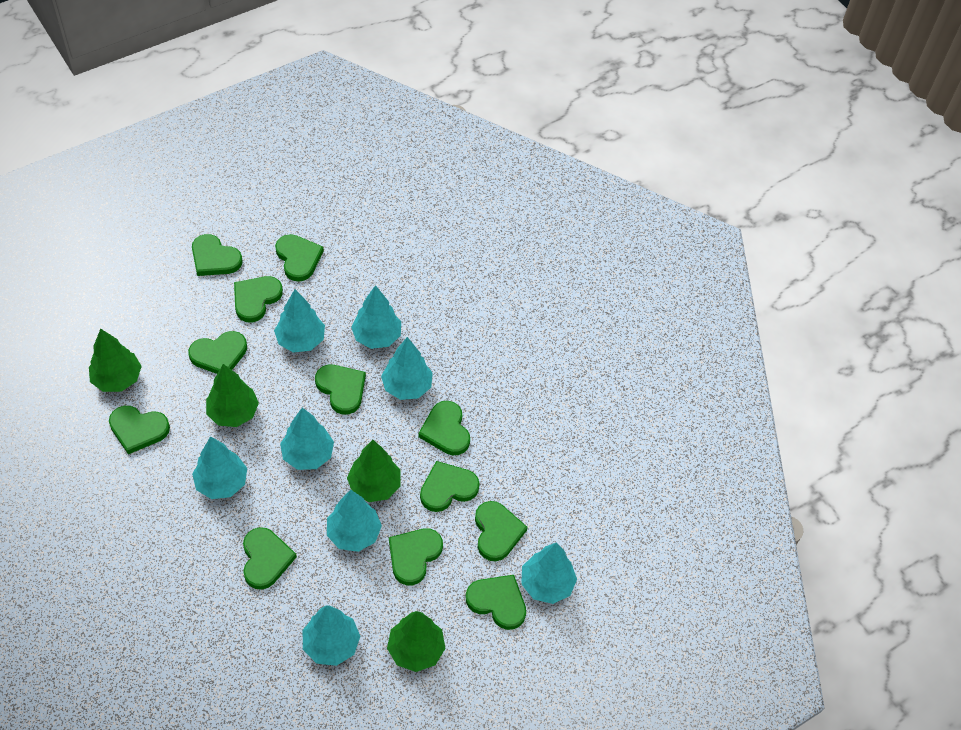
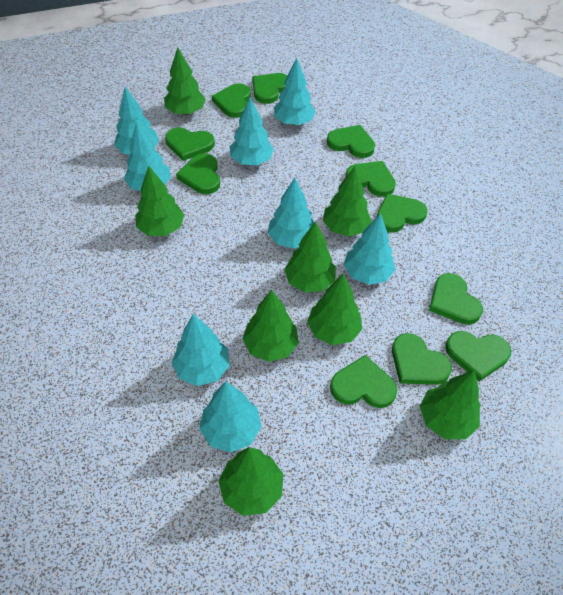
green heart: [109,406,170,454] [188,331,247,374] [192,234,243,276] [234,276,283,323] [243,527,297,590] [275,234,324,282] [315,365,366,415] [389,528,443,585] [418,401,470,455] [420,461,480,512] [466,575,526,630] [475,501,528,561] = 12 -> [165,128,215,161] [176,154,220,194] [212,83,251,118] [252,73,287,104] [327,125,375,158] [330,355,397,408] [345,161,396,197] [377,194,427,233] [392,333,452,385] [429,273,483,325] [445,331,511,381] = 11
green tree: [89,328,142,392] [206,364,259,427] [347,440,401,502] [387,611,445,672] = 4 -> [135,166,184,236] [164,47,206,115] [219,447,283,516] [243,289,299,362] [284,221,336,292] [307,274,362,345] [323,166,372,237] [420,370,481,439] = 8

